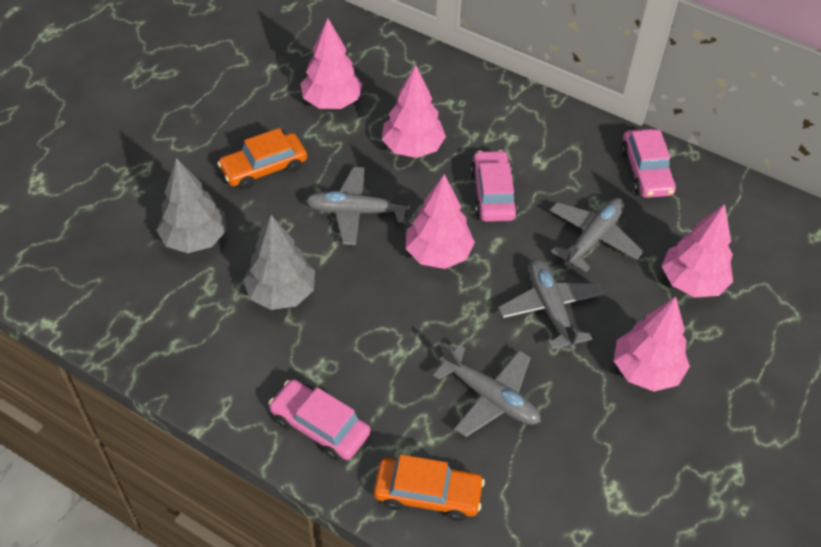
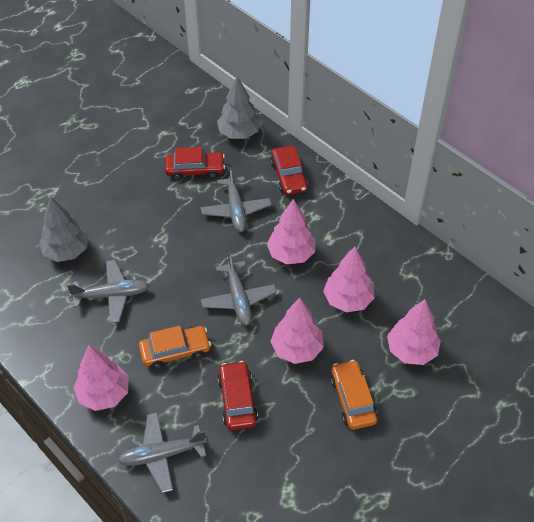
pink car: [269,379,371,461] [470,150,518,222] [621,129,676,198] = 3 -> none = 0
red car: none = 0 -> [165,147,225,180] [217,361,258,430] [270,146,308,195] = 3

